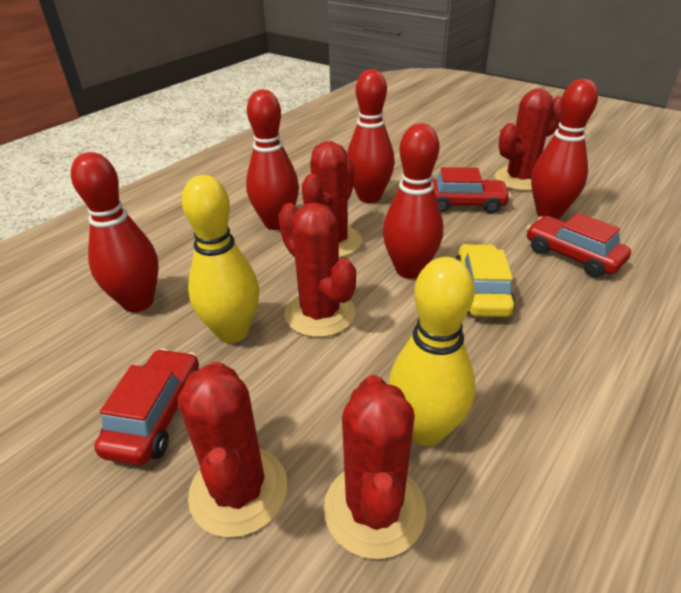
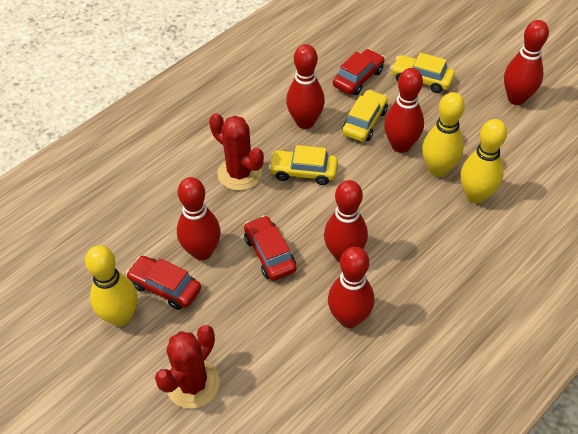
red bowling pin: [71,152,159,312] [246,90,299,230] [347,69,395,203] [383,123,443,279] [531,79,598,219] = 5 -> [177,177,221,260] [286,44,325,129] [324,180,368,262] [328,247,374,328] [384,68,424,153] [504,20,549,105] = 6
red cactus: [178,362,287,538] [278,203,356,337] [302,141,362,258] [324,375,426,559] [495,89,562,191] = 5 -> [155,325,220,409] [209,113,264,191] = 2
yellow bowling pin: [182,175,259,343] [389,257,475,446] = 2 -> [85,245,138,326] [422,92,465,177] [461,119,507,204] = 3
yellow car: [456,244,516,317] = 1 -> [269,145,338,185] [342,90,388,142] [391,53,455,93] = 3

